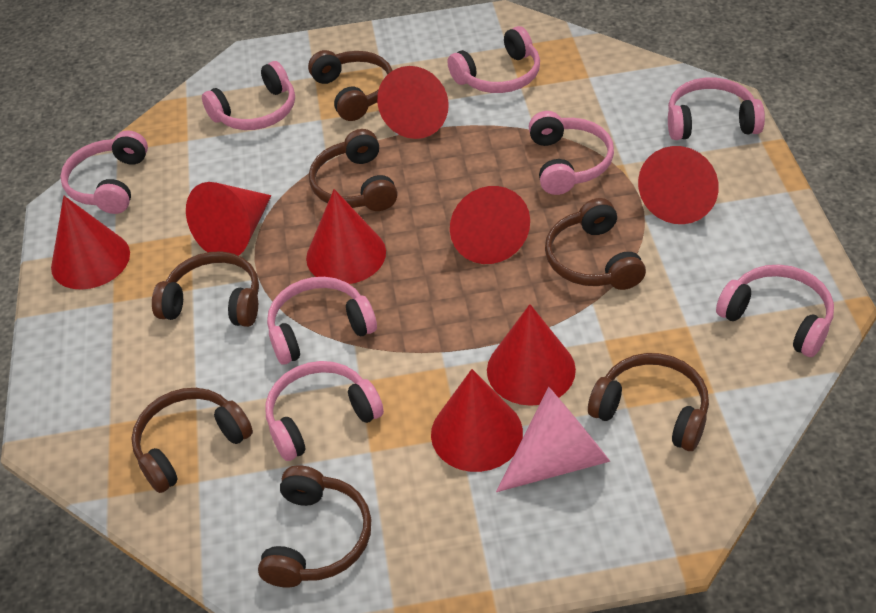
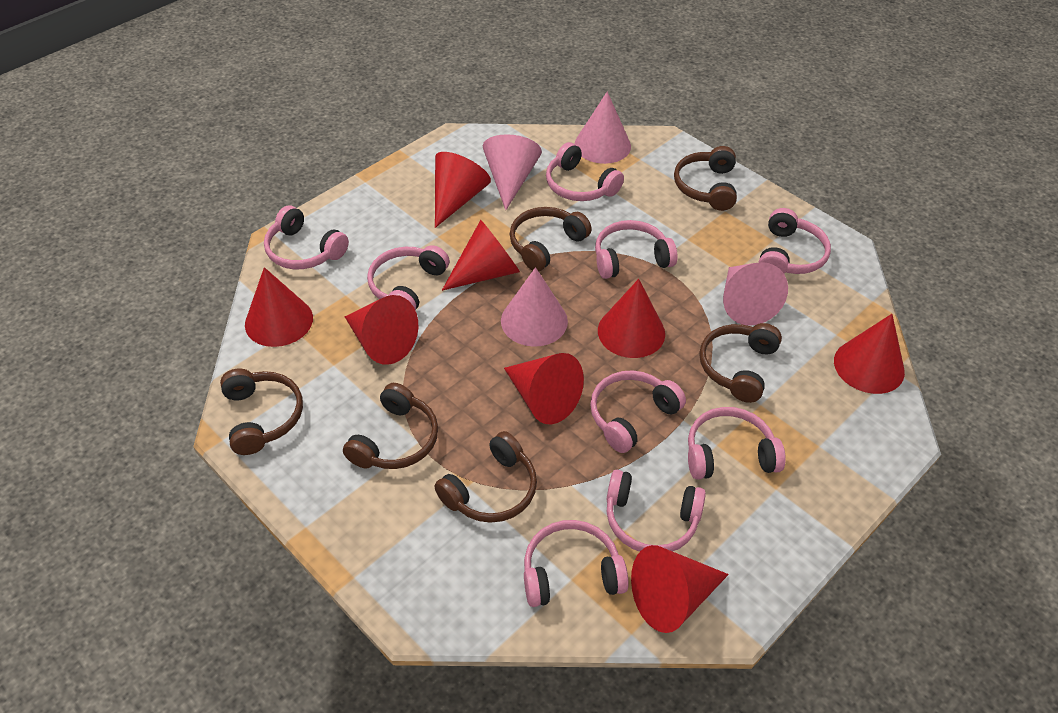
brown headphones: [131,388,253,493] [152,252,259,327] [258,465,371,588] [308,50,393,121] [309,129,398,211] [545,198,646,290] [588,353,709,451] = 7 -> [220,369,303,455] [343,383,438,469] [434,431,537,523] [510,207,592,272] [674,146,737,211] [699,323,782,403] = 6
pink cone: [496,387,611,492] = 1 -> [483,134,542,210] [501,267,568,347] [575,91,631,164] [723,262,788,326] = 4
pink headphones: [60,130,148,214] [202,61,295,130] [265,361,384,461] [267,277,377,365] [447,26,540,93] [529,111,614,195] [668,77,765,140] [716,265,834,357] = 8 -> [264,206,349,269] [367,245,450,310] [524,520,629,607] [546,142,624,201] [590,370,686,453] [595,220,678,279] [607,470,706,552] [688,407,786,480] [759,208,831,274] = 9

